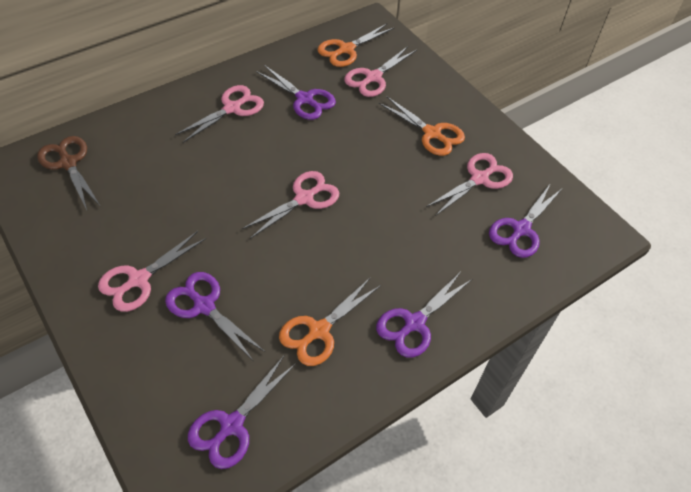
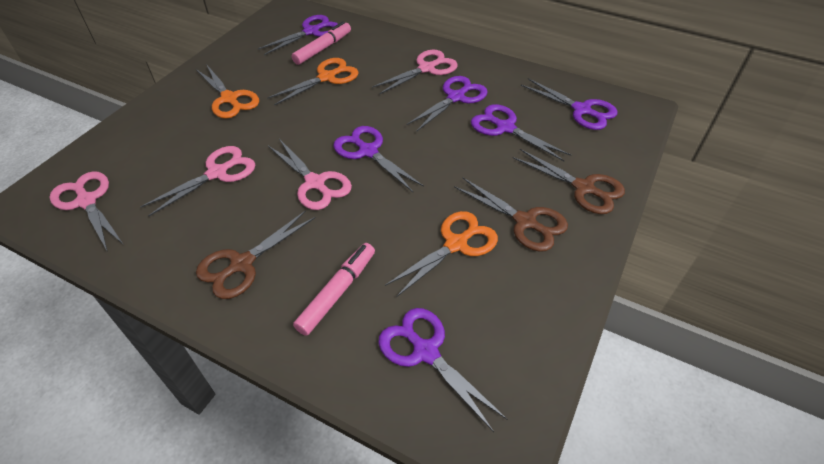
brown scissors: [37,136,101,210] = 1 -> [196,210,315,299] [454,178,568,252] [513,149,625,214] = 3
pink marker: none = 0 -> [292,21,351,65] [293,243,375,336] = 2
pink scissors: [98,231,206,312] [175,85,264,143] [242,171,339,239] [344,46,417,97] [426,153,513,216] = 5 -> [49,171,124,252] [140,146,255,216] [268,139,352,210] [372,50,458,95] = 4
purple scissors: [165,272,265,360] [188,356,296,469] [256,65,336,120] [376,272,472,358] [489,183,563,258] = 5 -> [258,15,338,55] [333,126,424,192] [378,308,508,432] [407,76,488,132] [471,104,571,161] [521,78,618,130] = 6

